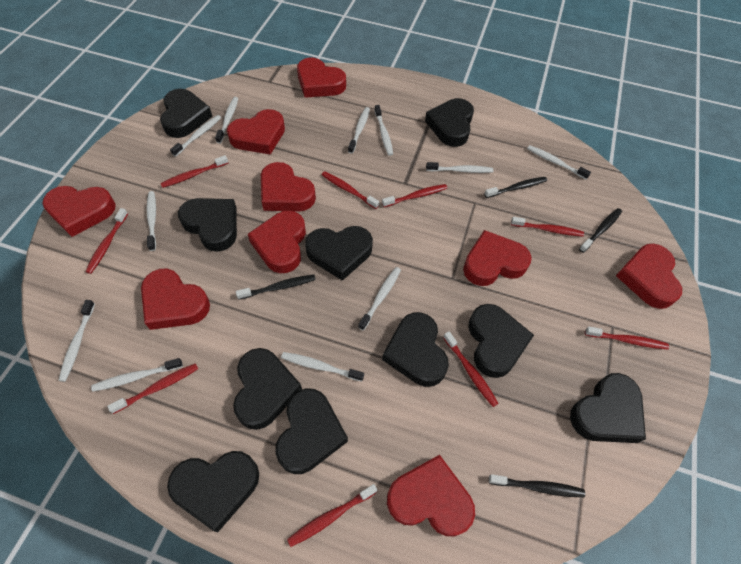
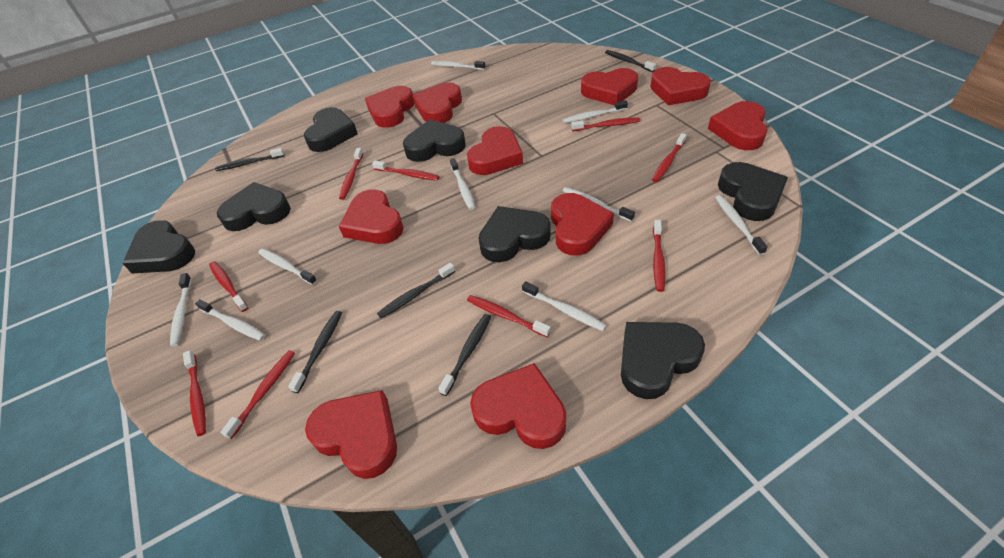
black heart: [160,89,213,138] [167,451,259,532] [178,198,237,252] [233,348,302,430] [275,389,348,474] [305,226,373,281] [382,312,449,387] [425,98,474,147] [468,304,534,378] [570,373,646,443] = 10 -> [122,220,195,273] [217,182,291,231] [304,107,358,152] [403,119,466,162] [478,206,551,262] [621,322,705,399] [718,162,788,221] = 7
black toothbrush: [236,275,316,300] [484,177,547,198] [489,474,585,497] [579,208,622,253] = 4 -> [215,148,285,171] [288,311,342,393] [377,263,455,318] [438,314,491,396] [605,50,656,72] = 5
red heart: [42,186,116,237] [141,269,210,330] [227,109,285,155] [248,211,306,273] [261,162,316,212] [297,58,346,98] [387,455,475,536] [463,230,532,286] [616,244,682,309] = 9 -> [305,390,397,479] [339,189,404,244] [365,86,414,128] [412,82,462,123] [467,126,523,175] [470,363,566,449] [551,193,614,256] [581,68,638,105] [650,67,711,105] [708,101,768,150] = 10
white toothbrush: [58,300,95,382] [91,358,183,392] [147,191,156,251] [170,115,221,157] [215,97,238,144] [281,352,364,382] [348,107,370,154] [358,267,401,330] [374,105,393,156] [426,162,493,173] [527,145,591,179] = 11 -> [170,273,192,347] [195,299,265,341] [258,248,317,285] [431,61,485,70] [450,158,475,210] [522,281,607,331] [563,100,628,123] [563,187,635,222] [715,195,768,255] = 9

